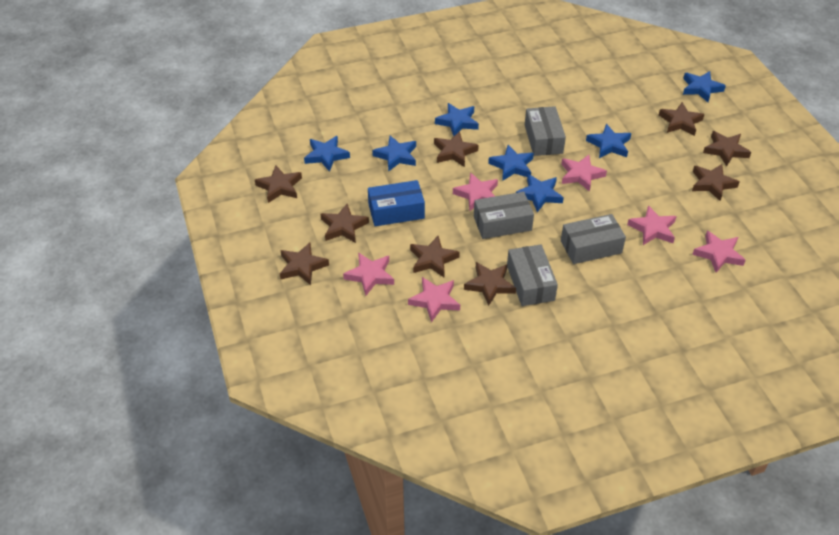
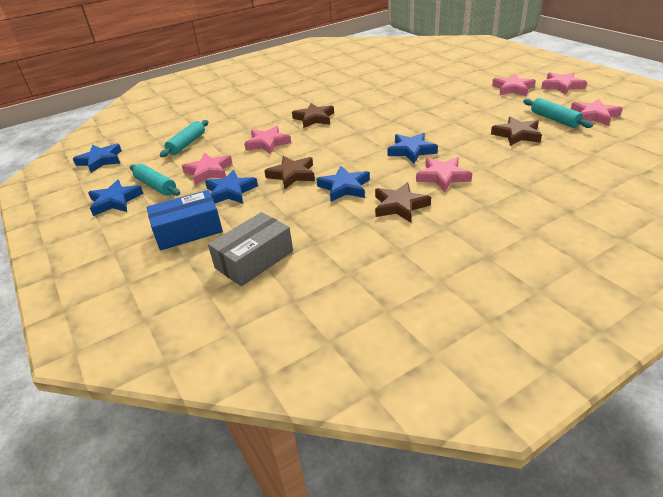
blue star: [304,136,350,172] [372,136,416,172] [435,103,479,136] [488,145,534,181] [516,174,564,212] [586,124,632,158] [683,71,726,102] = 7 -> [73,143,122,173] [88,180,144,216] [205,170,258,204] [316,166,370,202] [387,133,438,163] = 5
brown star: [255,165,302,203] [280,242,329,285] [320,204,369,243] [410,236,460,277] [434,131,479,167] [464,262,516,306] [659,102,705,136] [692,164,739,201] [703,131,751,166] = 9 -> [264,156,315,190] [292,103,334,128] [375,182,431,223] [491,117,542,146] = 4
grey box: [474,192,534,239] [507,244,558,306] [525,106,566,156] [561,214,626,264] = 4 -> [208,212,293,286] = 1
turquoise rolling pin: none = 0 -> [130,164,180,196] [160,120,208,157] [523,98,593,128] = 3

